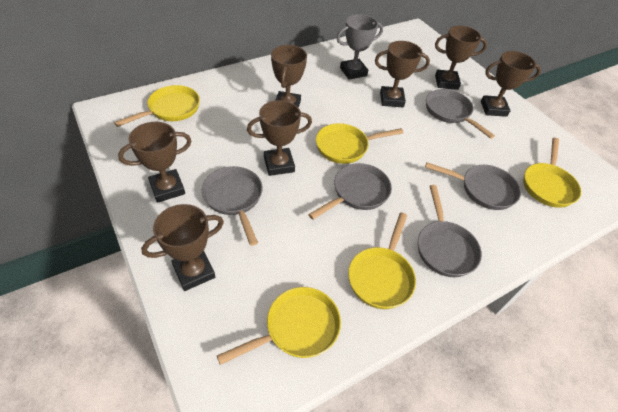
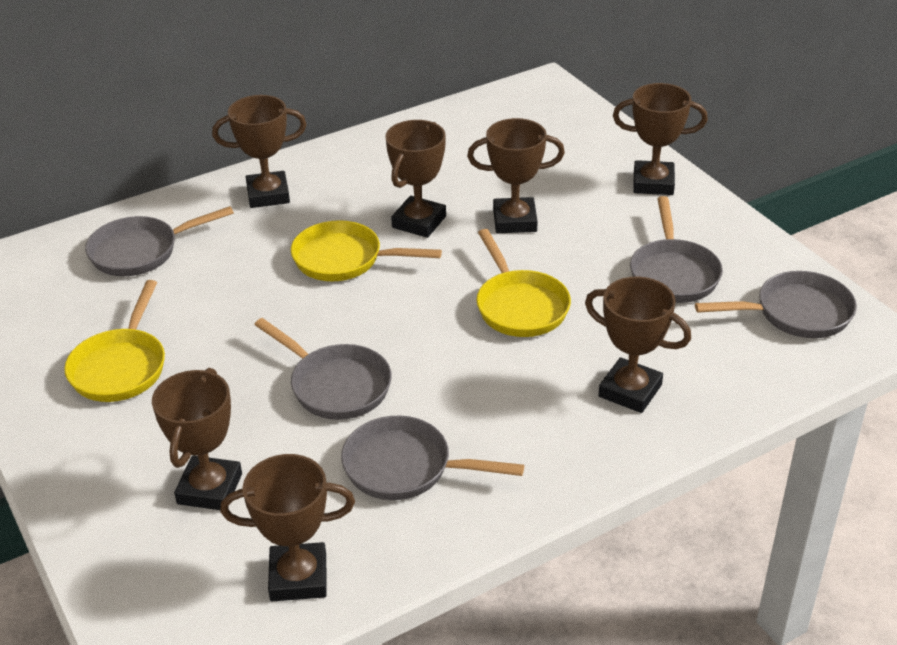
grey trophy: [337,14,383,80] = 1 -> none = 0
yellow pan: [114,85,200,127] [217,287,341,365] [316,123,403,164] [348,212,416,309] [523,138,581,208] = 5 -> [64,280,165,402] [291,220,442,281] [476,229,571,337] = 3

